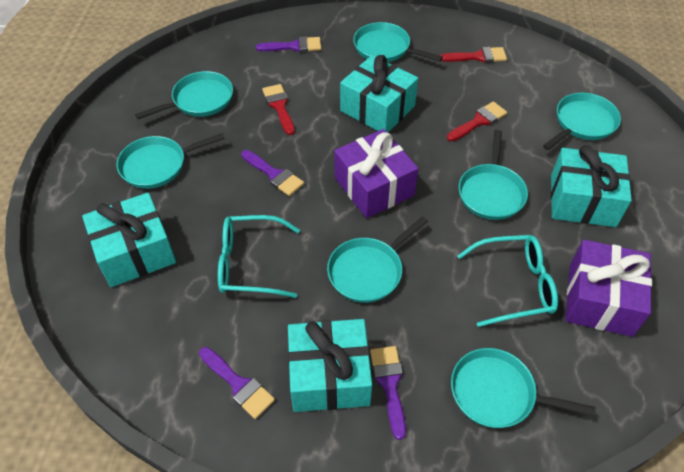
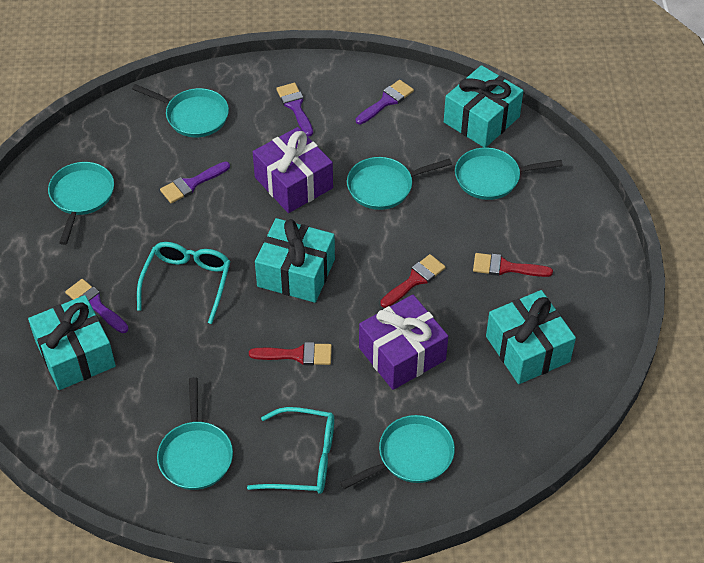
turquoise pan: [116,133,225,189] [135,71,233,119] [327,216,428,303] [353,22,443,62] [451,348,596,428] [459,130,528,220] [543,93,621,150] = 7 -> [48,162,114,245] [132,84,229,137] [157,377,233,490] [340,415,455,489] [347,157,452,210] [455,147,563,200] = 6

